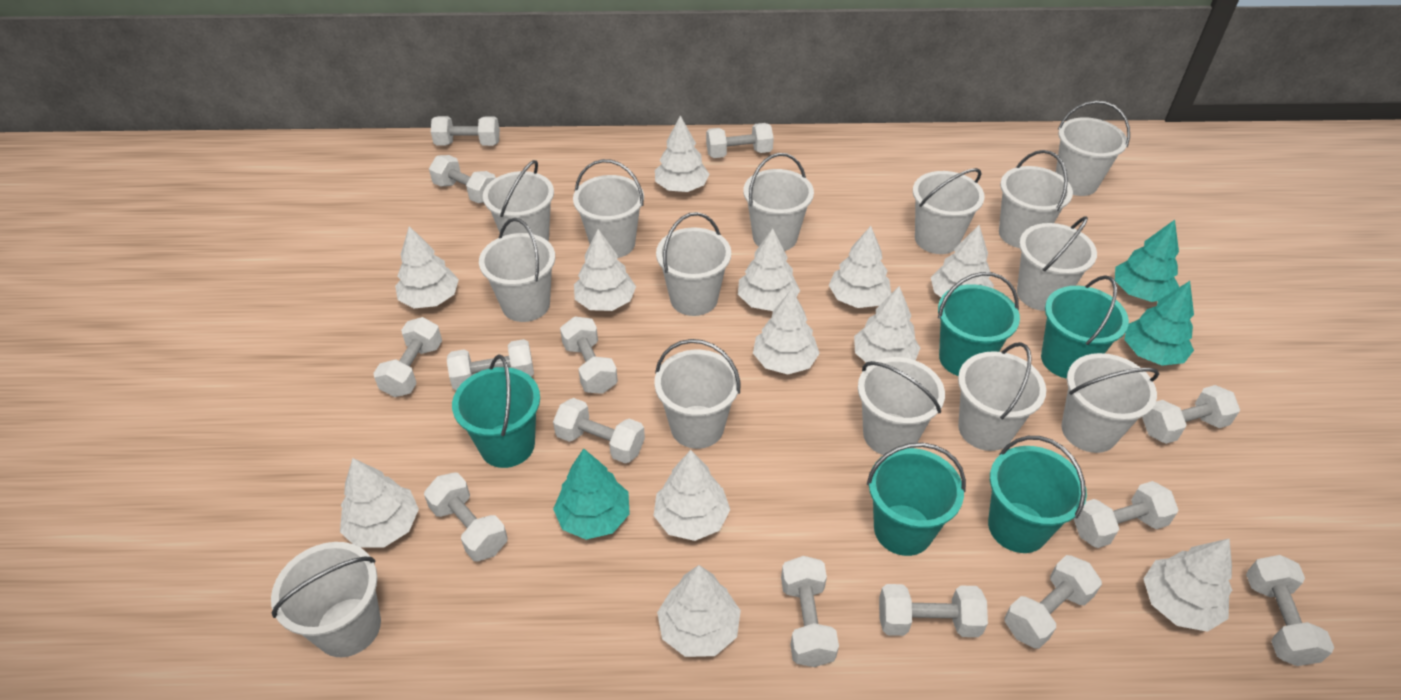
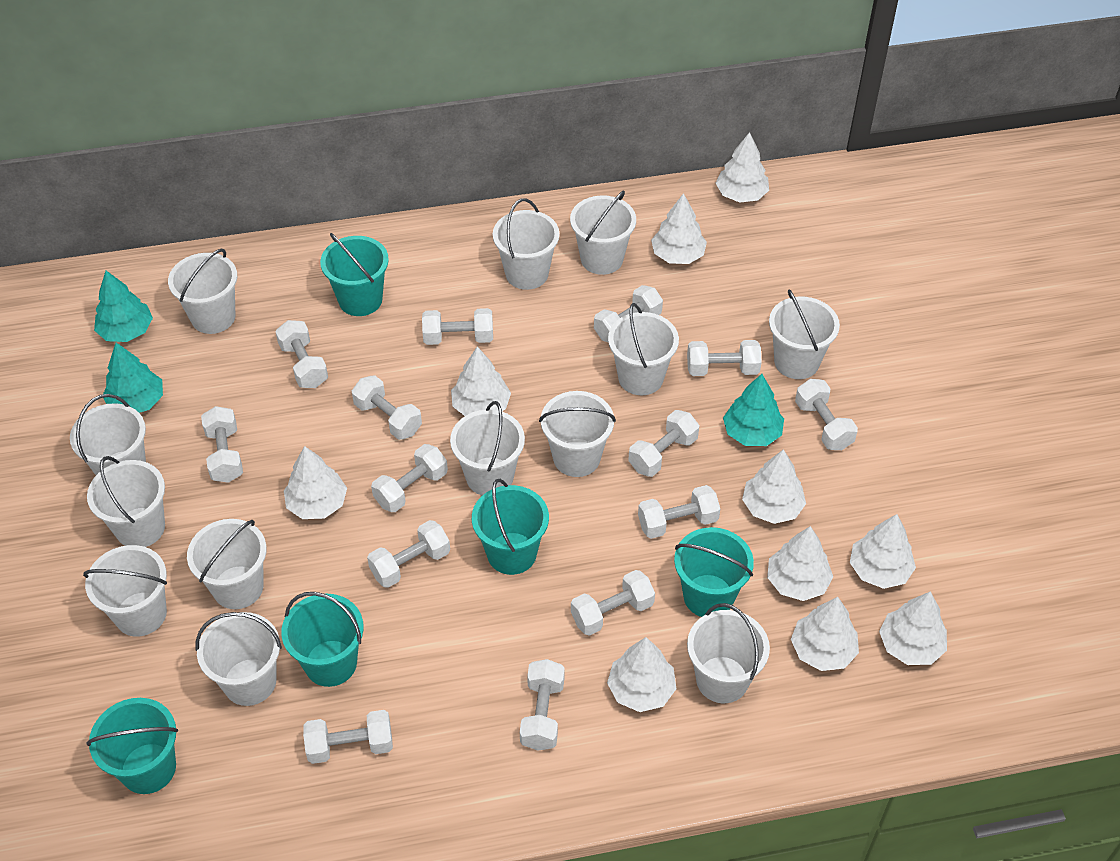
white bucket: [271,542,381,657] [479,218,555,322] [483,160,554,241] [573,159,644,258] [654,339,740,449] [656,212,731,316] [743,153,814,251] [858,357,945,455] [913,168,985,254] [958,342,1046,451] [999,150,1073,248] [1017,216,1097,311] [1056,100,1130,196] [1061,353,1159,453] = 14 -> [70,394,146,475] [83,545,167,637] [87,456,165,547] [168,249,237,334] [187,519,267,609] [195,612,282,706] [450,401,525,495] [493,198,559,290] [539,391,616,477] [570,190,636,275] [608,303,679,395] [687,603,770,703] [769,289,840,379] = 13
white tree: [340,458,419,548] [395,226,459,308] [574,229,636,311] [654,450,730,541] [655,115,709,192] [657,565,741,657] [738,229,800,311] [753,289,820,374] [829,226,891,308] [854,286,920,362] [931,225,994,297] [1143,538,1232,632] = 12 -> [284,446,347,519] [451,346,511,416] [607,637,677,712] [651,193,707,264] [716,132,769,203] [742,449,806,524] [767,526,833,601] [791,597,859,671] [850,514,916,589] [879,591,947,665] = 10

